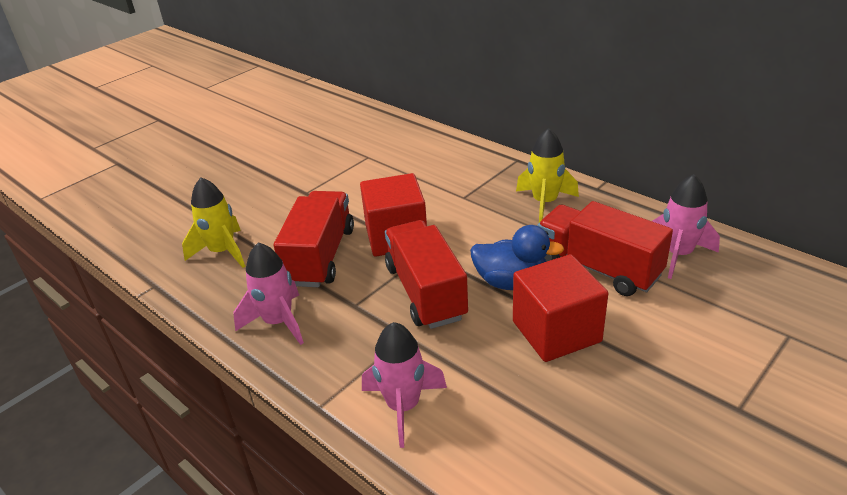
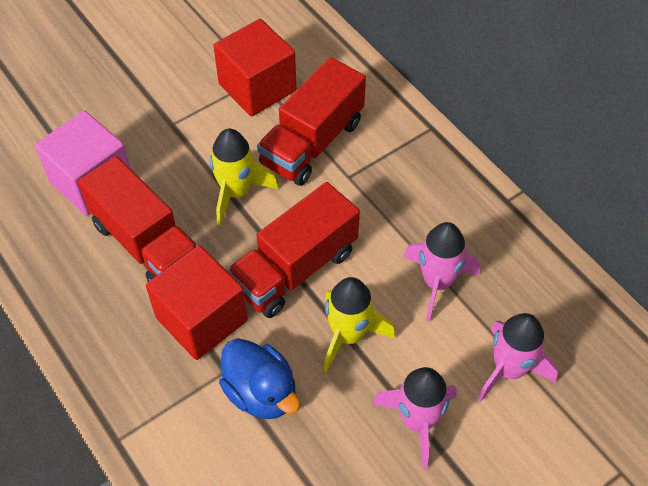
pink cube: none = 0 -> [35,111,131,215] = 1

